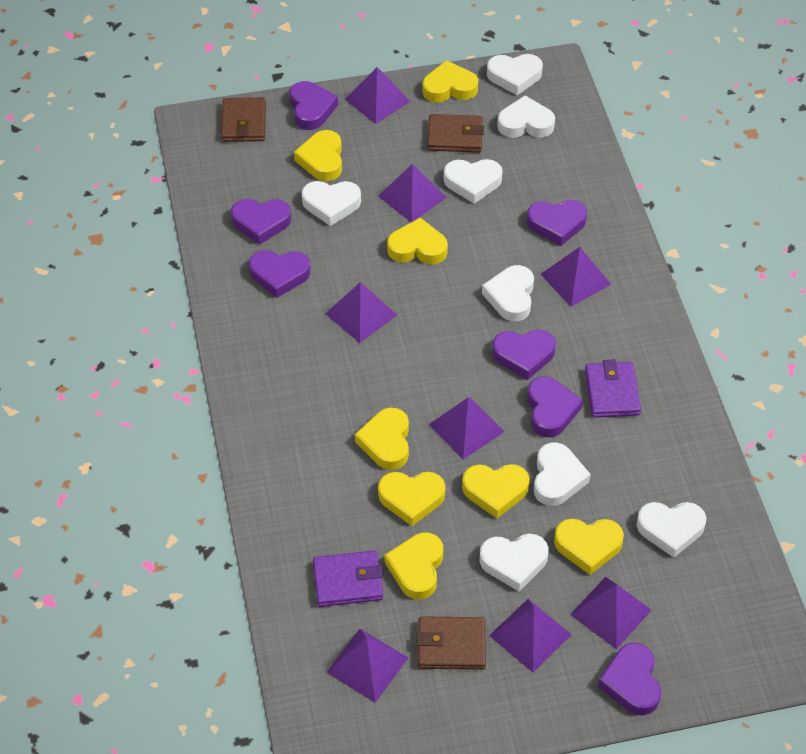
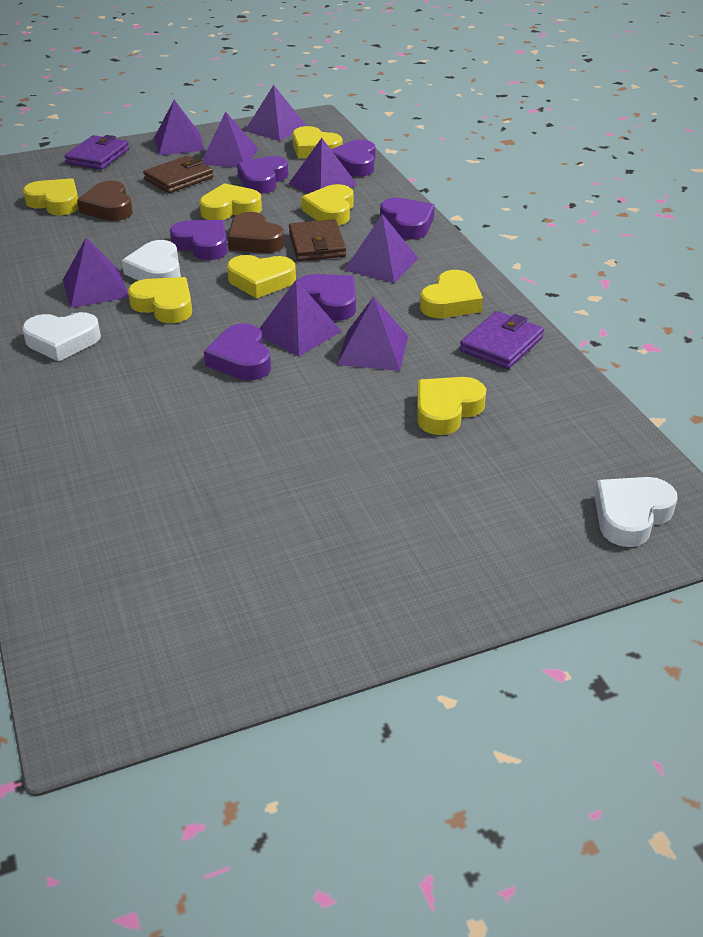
brown heart: none = 0 -> [77,181,133,221] [228,212,285,253] = 2
brown wallet: [221,97,266,142] [416,616,486,670] [427,114,484,153] = 3 -> [143,156,213,193] [289,219,346,261] = 2
purple heart: [231,199,291,245] [249,250,311,298] [290,81,338,130] [492,329,556,380] [527,200,587,246] [527,376,583,438] [598,643,661,715] = 7 -> [170,220,228,260] [204,324,271,381] [237,156,288,194] [297,274,356,321] [331,139,376,177] [380,198,435,239] = 6
white heart: [302,181,361,226] [444,159,503,204] [480,534,549,591] [482,265,534,321] [487,54,543,95] [497,96,555,138] [534,442,591,506] [637,502,707,558] = 8 -> [22,312,101,362] [122,240,181,281] [594,477,678,547] = 3

